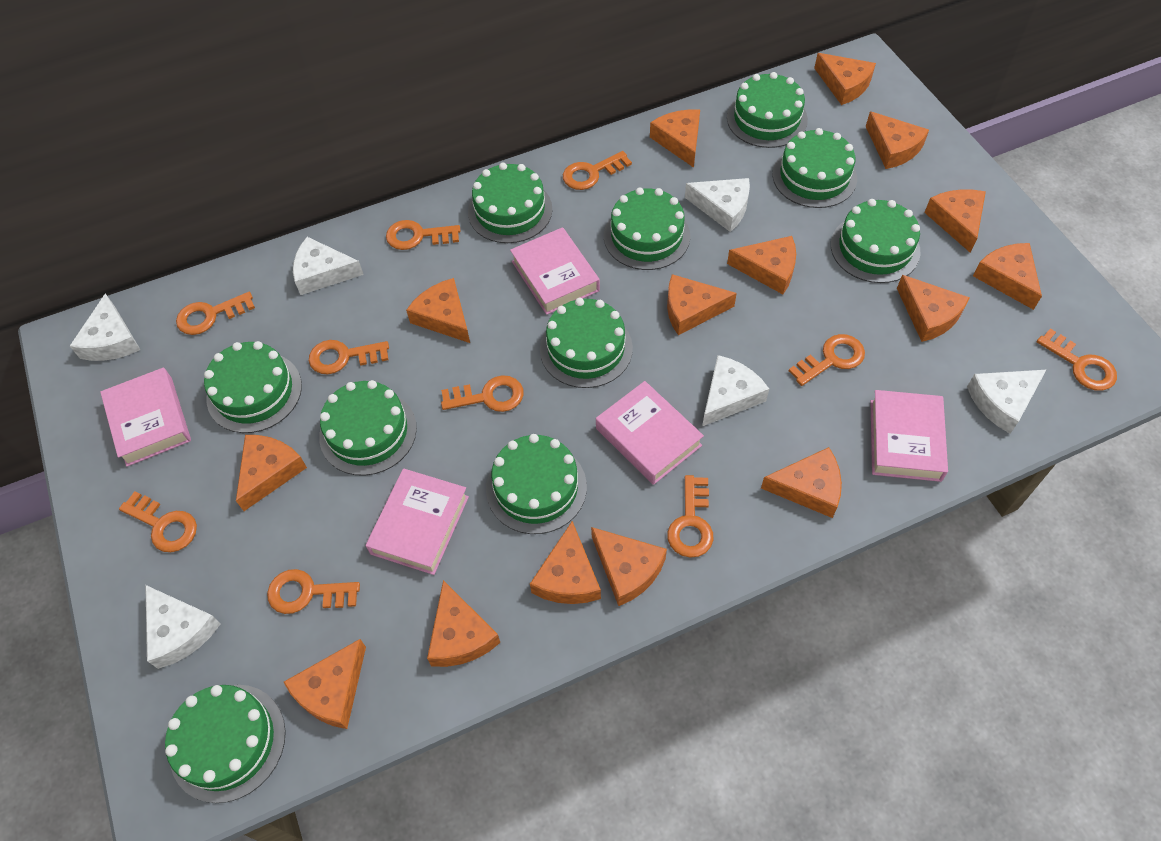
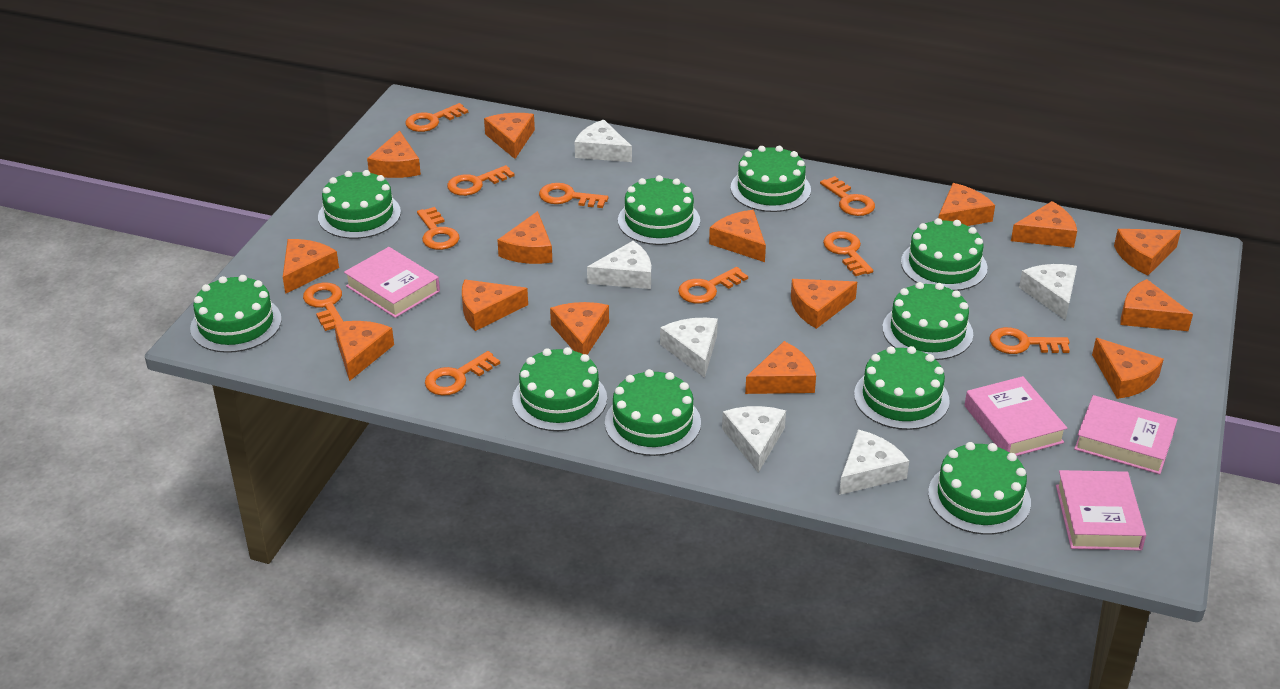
pink book: [100,368,191,467] [366,468,469,575] [510,227,600,315] [596,381,704,485] [870,390,948,482] = 5 -> [344,247,440,318] [965,376,1067,456] [1056,470,1146,551] [1074,395,1178,474] = 4

